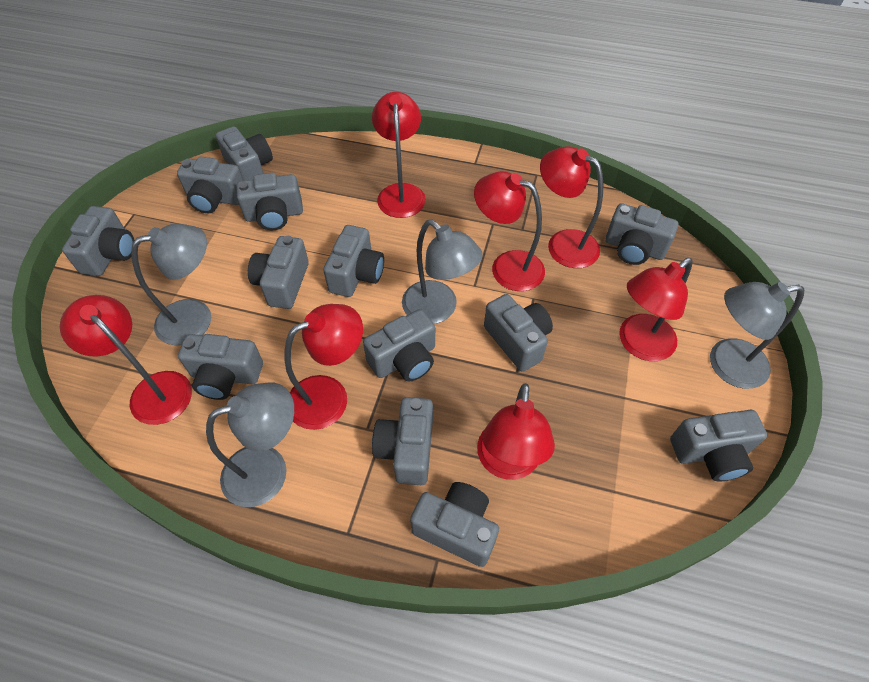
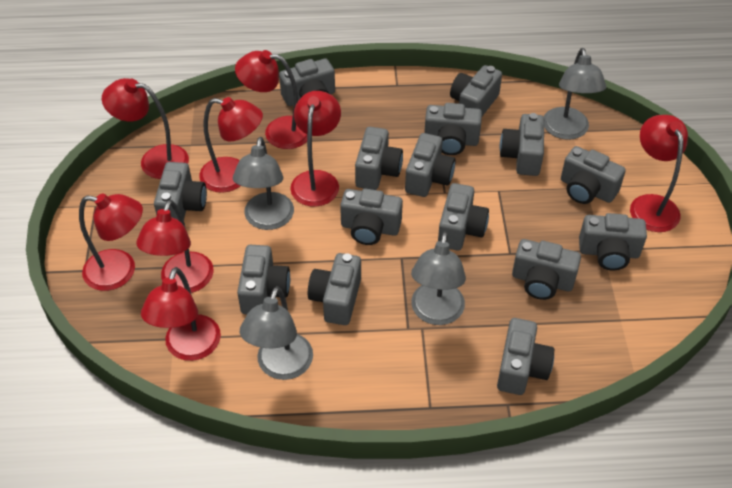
grey camera: [62,206,134,276] [177,157,243,213] [178,334,263,400] [216,126,273,181] [236,173,303,230] [248,236,309,309] [323,225,384,297] [363,309,435,382] [372,397,433,485] [410,482,499,567] [484,294,553,372] [605,203,678,265] [670,410,767,481] = 13 -> [154,162,207,220] [237,245,290,314] [279,58,335,106] [308,253,361,325] [340,188,403,245] [355,127,403,190] [405,133,456,197] [424,103,482,155] [438,183,489,251] [450,65,502,116] [497,318,554,395] [500,113,544,176] [512,239,581,300] [561,146,626,204] [579,213,647,270] = 15
red lamp: [60,295,192,425] [285,304,363,430] [372,92,426,218] [474,171,545,291] [477,383,555,480] [540,146,603,268] [619,258,693,361] = 7 -> [79,193,143,291] [102,78,189,179] [136,200,214,293] [141,267,221,361] [199,97,263,193] [235,50,307,149] [290,91,341,207] [630,115,688,232] = 8

